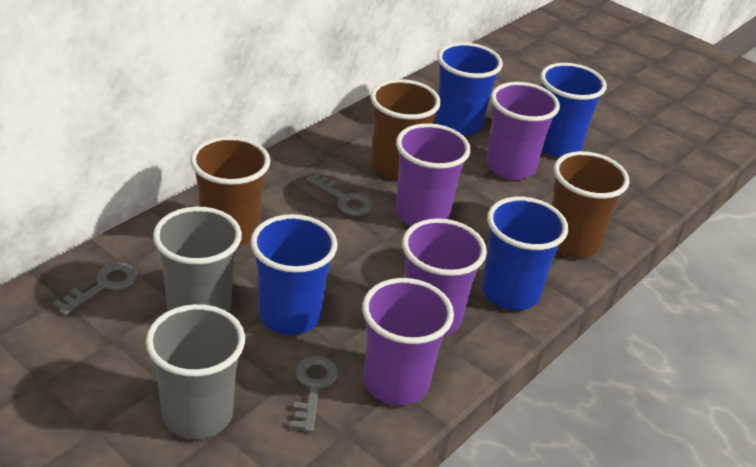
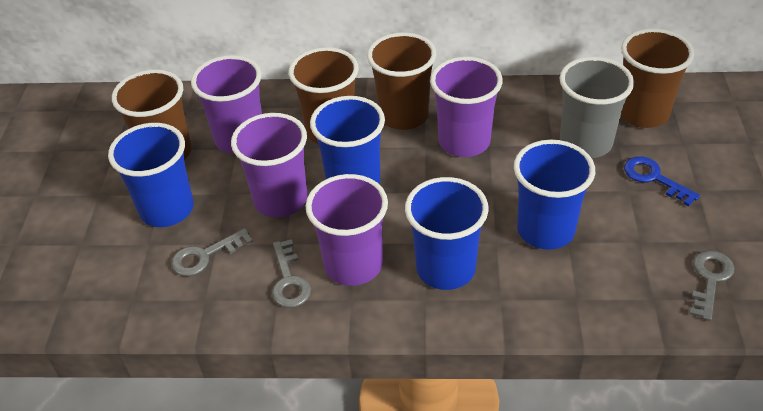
blue key: none = 0 -> [624,157,700,206] = 1
brown cup: [190,136,270,246] [370,79,441,179] [551,151,630,258] = 3 -> [112,70,192,160] [289,47,359,144] [367,32,436,130] [621,29,694,128] = 4
grey cup: [146,304,245,439] [153,206,242,312] = 2 -> [560,57,634,158] = 1

